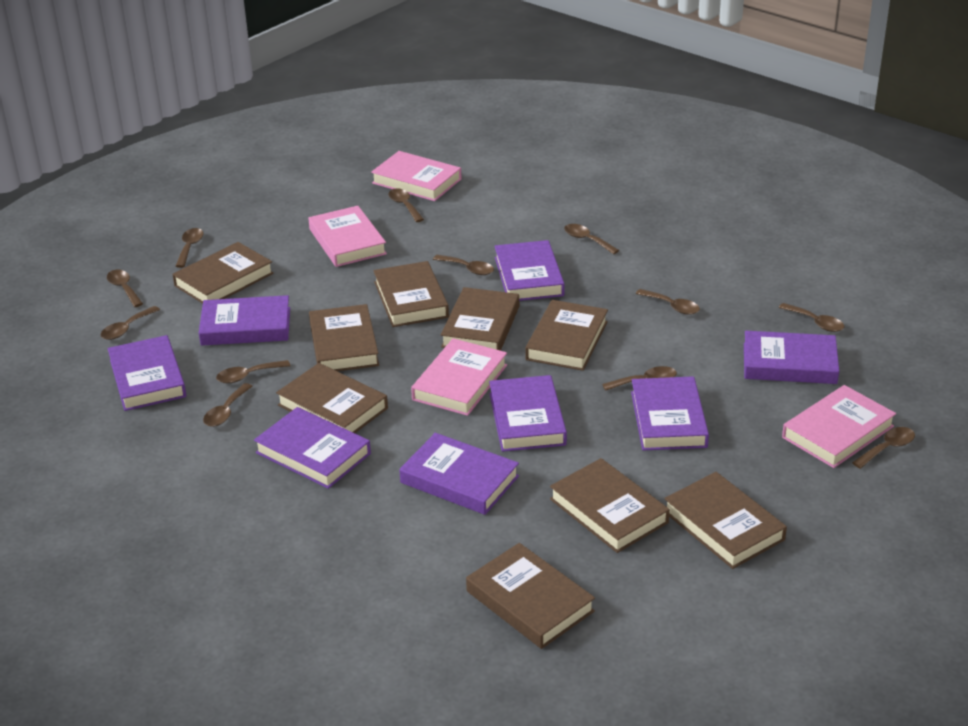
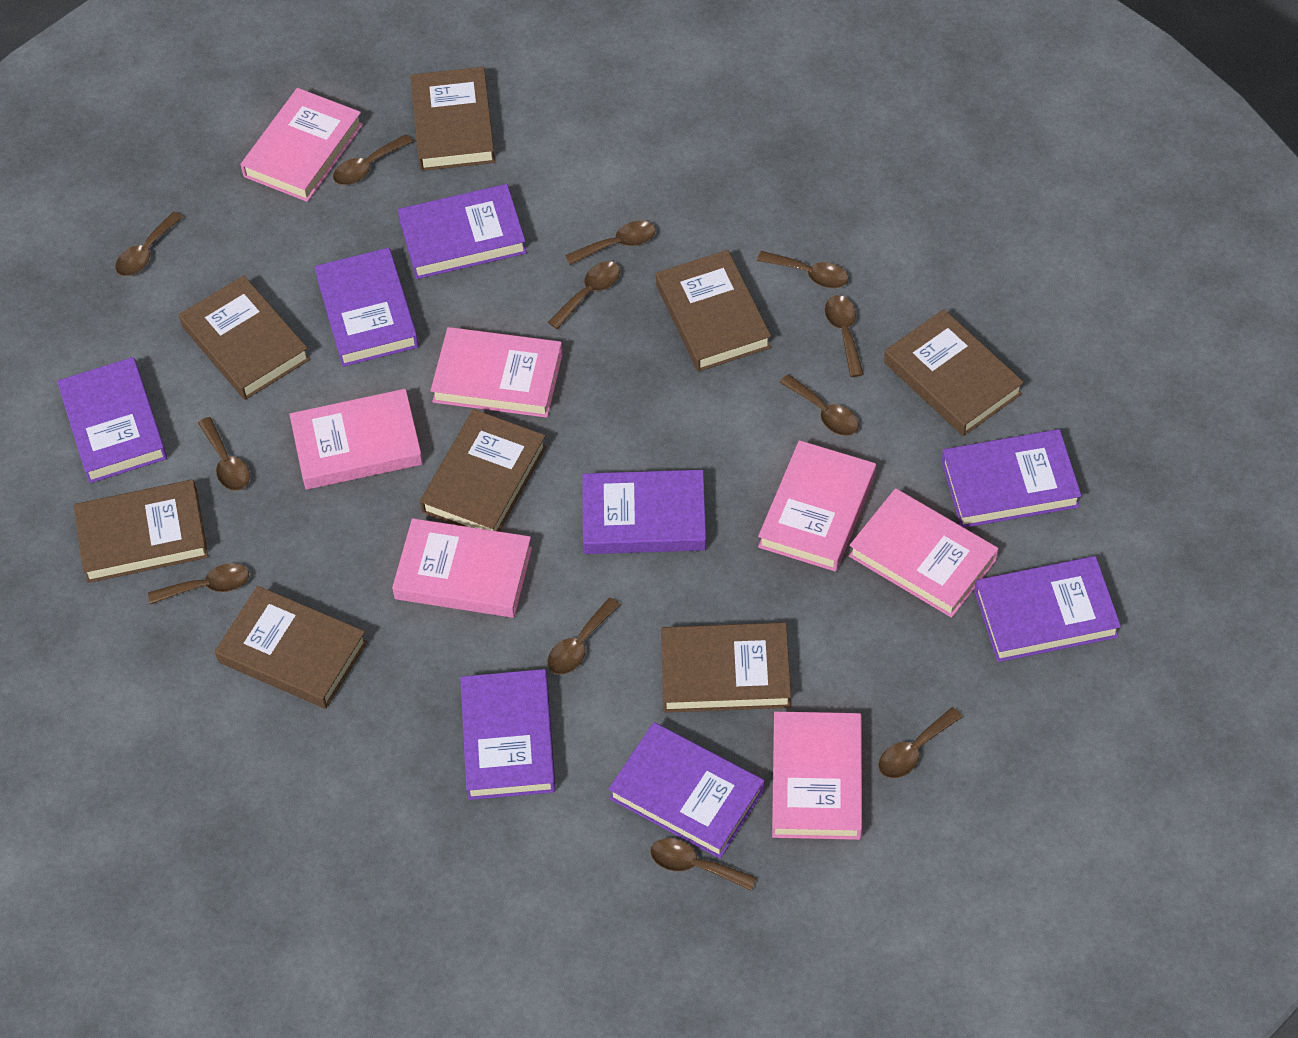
brown book: [172,242,274,304] [276,363,388,433] [309,304,379,371] [373,261,449,327] [441,287,519,351] [466,543,595,649] [525,300,608,371] [550,458,670,553] [664,472,787,569] = 9 -> [74,479,208,583] [179,276,310,400] [215,586,367,709] [410,67,495,171] [420,409,547,532] [656,250,771,372] [661,622,791,713] [884,309,1024,436] = 8
pink book: [308,206,387,267] [371,151,461,201] [411,338,507,416] [782,385,896,468] = 4 -> [241,88,363,202] [289,389,423,490] [392,518,532,618] [430,327,563,418] [758,440,876,572] [772,711,862,840] [849,488,999,618] = 7

